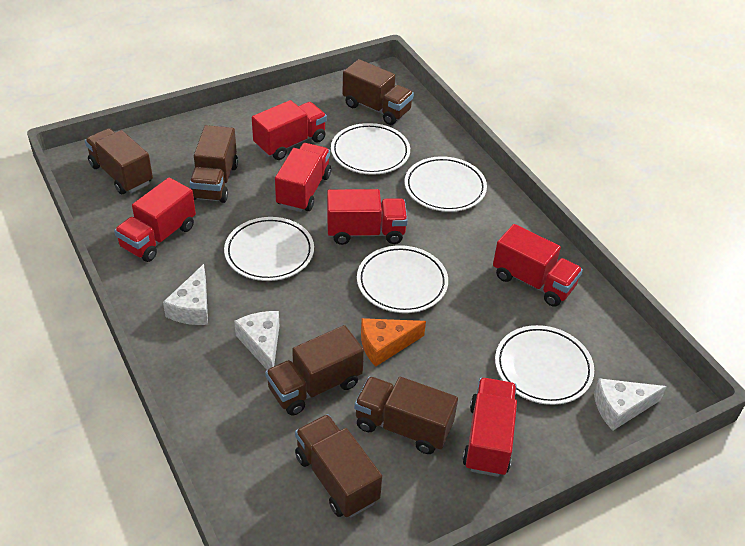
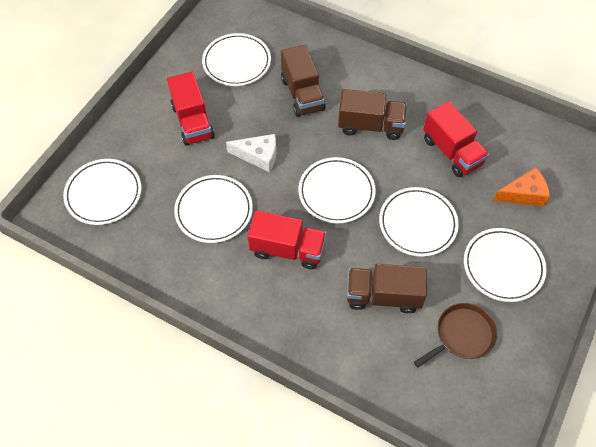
brown pan: none = 0 -> [414,303,497,367] = 1
brown truck: [85,128,153,194] [189,125,238,203] [265,325,364,416] [295,414,382,518] [342,59,414,125] [354,376,458,454] = 6 -> [281,45,326,117] [338,89,407,140] [347,264,427,313] = 3
red truck: [114,177,196,262] [252,100,327,160] [275,143,331,212] [327,189,408,245] [462,378,517,477] [493,224,583,307] = 6 -> [167,72,215,146] [248,211,326,269] [423,102,489,177] = 3
white cheese: [163,264,208,325] [234,311,279,370] [594,378,667,431] = 3 -> [226,134,276,172] = 1
white plate: [224,217,314,281] [331,123,410,175] [357,245,448,313] [405,156,487,212] [495,325,594,405] = 5 -> [63,159,142,225] [174,175,253,243] [202,33,271,86] [298,157,376,223] [379,187,459,257] [464,228,547,302] = 6

